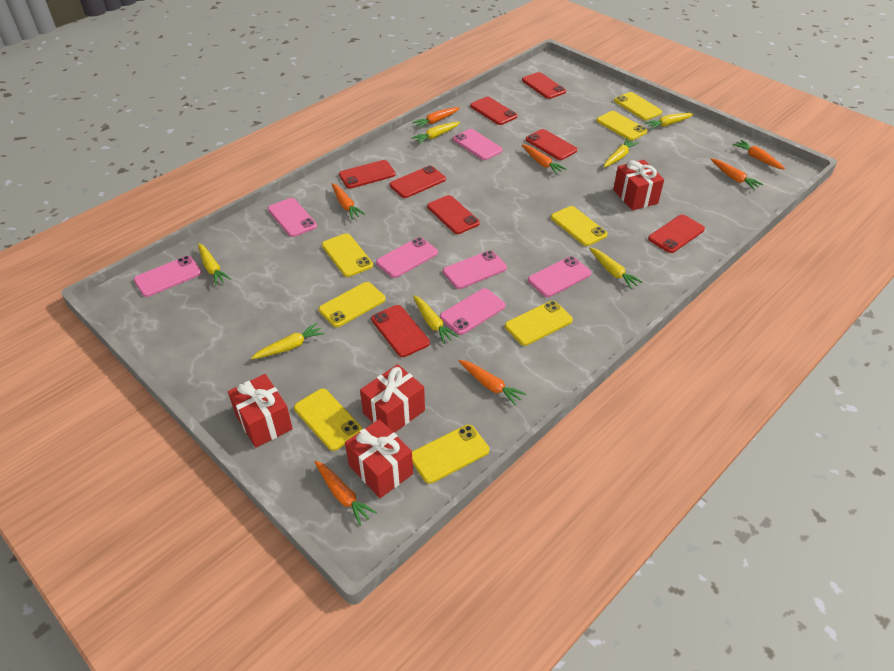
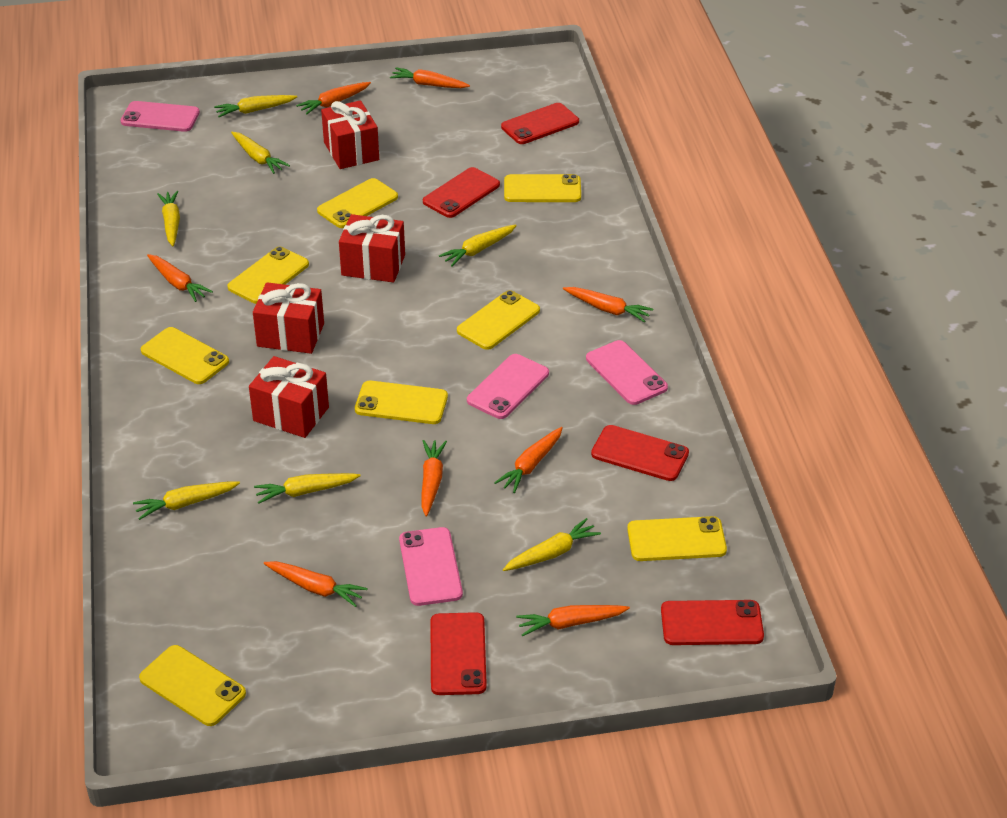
orange carrot: [315,461,377,526] [332,183,365,219] [412,107,460,129] [459,360,526,406] [522,144,566,174] [710,158,763,190] [733,140,785,169] = 7 -> [147,254,213,302] [264,561,367,607] [296,82,371,115] [390,68,470,88] [422,440,447,516] [494,427,563,493] [516,605,630,636] [563,287,653,323] = 8
pink phone: [134,256,202,297] [268,198,317,237] [376,237,438,278] [440,288,506,335] [443,250,507,289] [453,129,503,160] [528,256,591,297] = 7 -> [120,101,200,132] [399,527,463,606] [467,354,549,419] [586,340,668,405] = 4
red phone: [339,160,396,188] [371,305,430,357] [390,166,446,198] [427,195,480,234] [470,97,517,125] [522,72,566,99] [526,129,577,160] [648,215,705,253] = 8 -> [423,167,500,218] [430,612,487,695] [501,103,579,144] [591,425,689,481] [661,600,764,645] = 5

